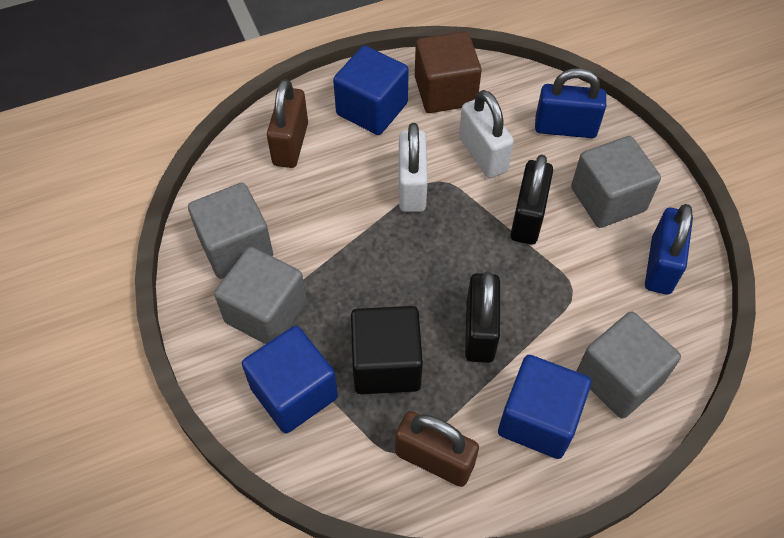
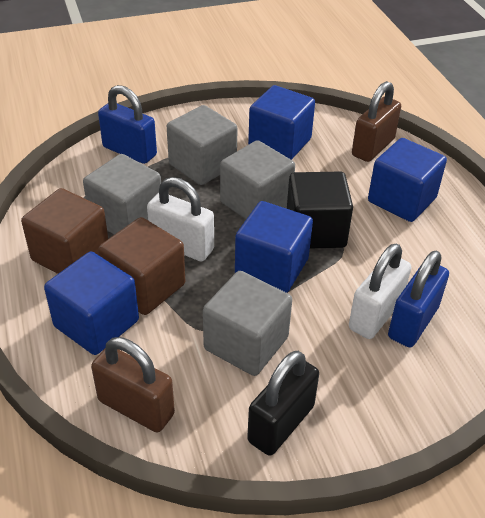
black padlock: [465,271,500,363] [510,155,553,245] = 2 -> [247,351,319,456] = 1
blue cube: [242,326,338,433] [333,46,409,135] [498,355,591,459] = 3 -> [44,252,139,355] [235,201,313,293] [248,85,315,160] [368,138,447,222] = 4
brown cube: [415,31,482,113] = 1 -> [21,188,108,274] [98,217,185,315] = 2

